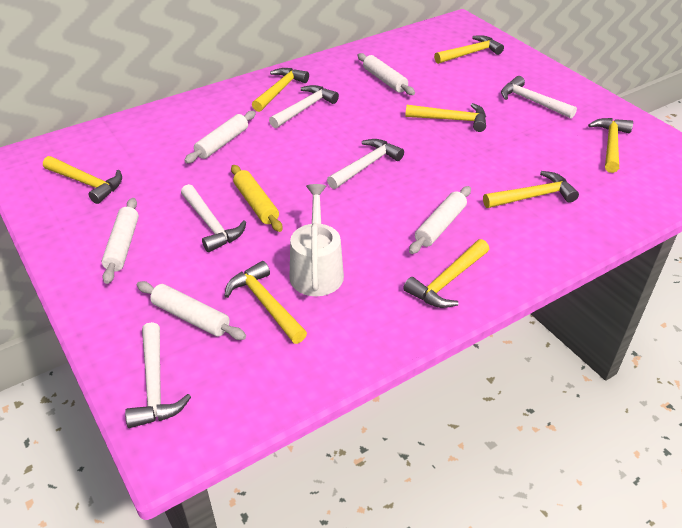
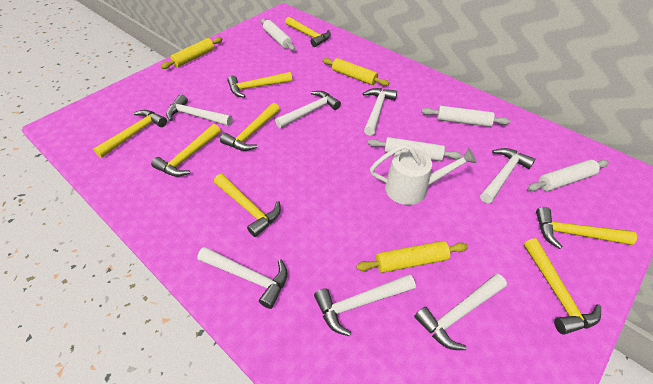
white hammer: [125,322,191,428] [181,184,246,252] [269,85,339,128] [327,139,404,189] [501,76,577,119] = 5 -> [166,94,233,126] [197,247,287,309] [275,91,341,128] [314,274,416,336] [363,88,397,136] [414,274,507,350] [480,148,535,203] = 7
white rolling pin: [101,198,139,284] [137,281,246,340] [184,111,256,163] [358,53,415,95] [409,186,471,254] = 5 -> [261,18,295,51] [368,137,462,161] [421,106,510,127] [528,160,609,191] = 4
yellow rolling pin: [231,165,283,232] = 1 -> [161,37,223,69] [322,58,389,86] [356,241,468,273] = 3

